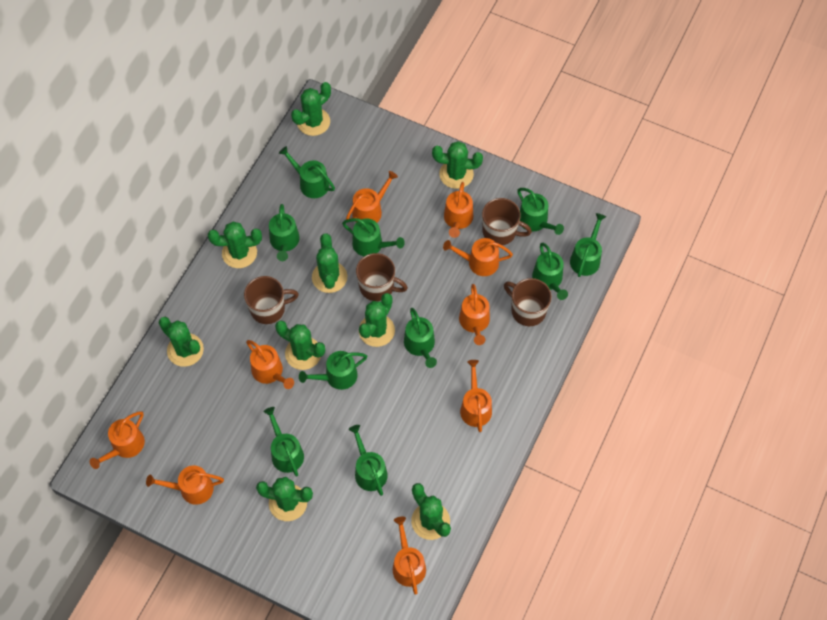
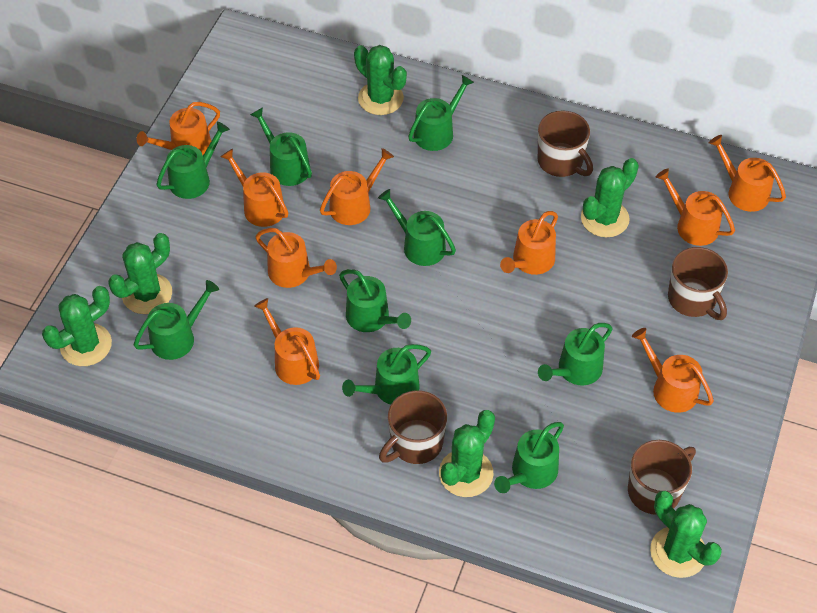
green cactus: [159,317,204,367] [208,222,262,268] [256,477,313,521] [275,320,325,370] [291,82,331,136] [312,234,347,293] [359,293,395,347] [411,483,451,540] [432,141,483,189] = 9 -> [42,286,112,366] [108,233,172,314] [354,45,407,115] [439,410,495,497] [581,158,639,237] [650,491,722,578] = 6
green watering can: [263,407,304,477] [269,204,300,261] [279,146,335,198] [299,351,367,390] [342,218,405,256] [349,425,388,496] [404,308,437,368] [517,188,564,235] [532,243,568,300] [570,213,606,277] = 10 -> [134,280,219,360] [157,122,230,199] [250,107,312,186] [339,269,411,332] [342,344,431,405] [378,189,456,266] [408,75,474,151] [494,422,564,493] [538,323,613,385] = 9

